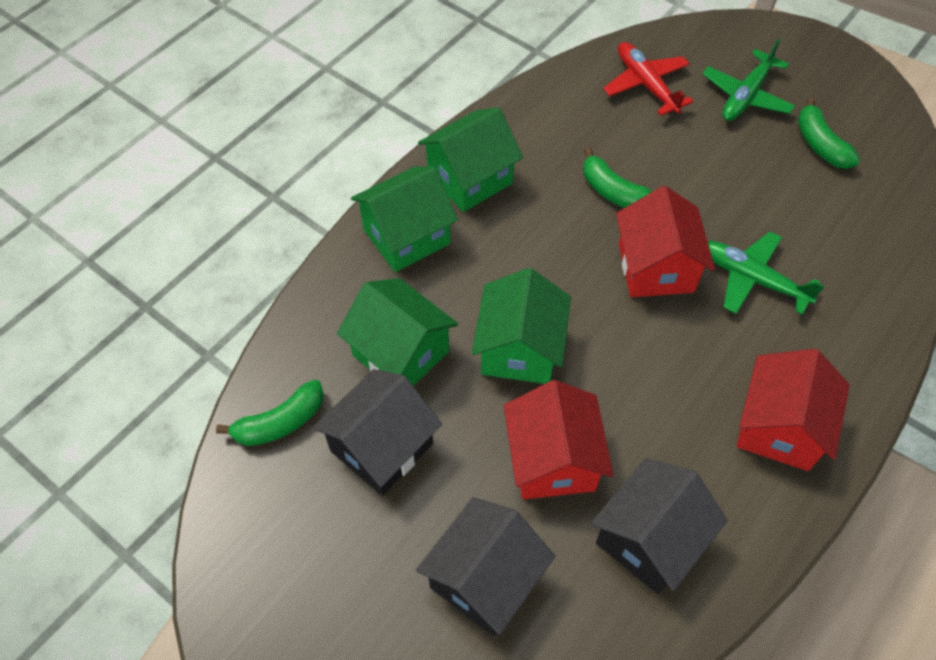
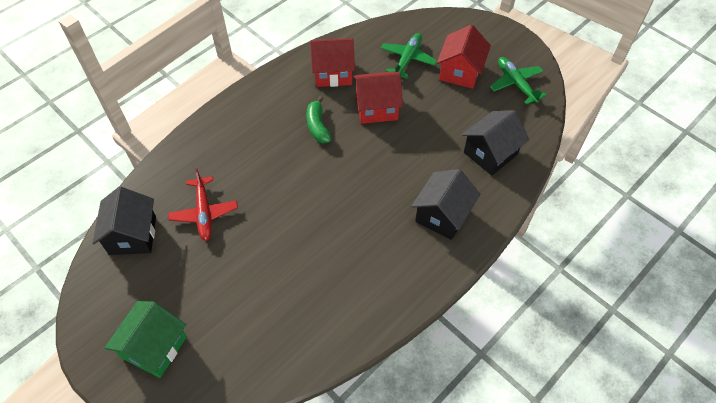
green banana: [216,380,324,446] [583,148,653,208] [797,97,860,169] = 3 -> [306,96,332,143] = 1
green house: [337,278,458,386] [351,166,458,272] [418,107,523,212] [472,268,571,384] = 4 -> [104,301,187,378] = 1

